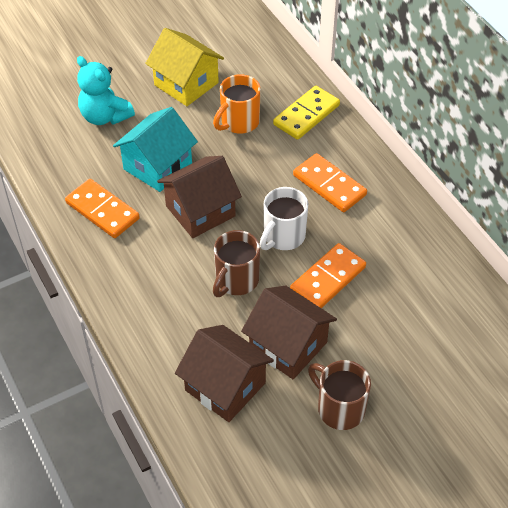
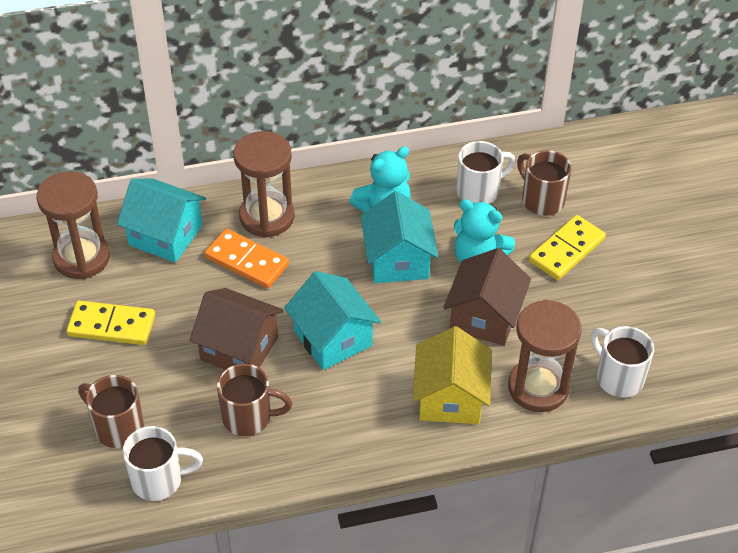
brown hourglass: none = 0 -> [36,171,110,279] [233,131,295,238] [508,299,582,412] = 3
brown house: [157,156,242,238] [175,325,274,422] [241,286,337,379] = 3 -> [190,288,284,370] [443,248,531,346] = 2
brown mug: [213,230,260,297] [308,360,371,430] = 2 -> [78,375,144,448] [217,364,292,436] [517,150,572,216] = 3
orange domino: [65,179,140,238] [290,243,366,308] [293,153,367,212] = 3 -> [204,229,289,288] = 1
orange mug: [213,74,261,134] = 1 -> none = 0
turquoise house: [113,107,198,192] = 1 -> [117,179,206,263] [284,271,381,370] [361,191,438,283] = 3
turquoise teddy bear: [77,56,135,125] = 1 -> [349,146,411,213] [454,199,515,264] = 2
white mug: [260,187,308,250] = 1 -> [123,426,203,501] [456,141,515,204] [591,326,654,398] = 3
yellow domino: [273,86,340,140] = 1 -> [66,301,155,345] [529,215,606,280] = 2

